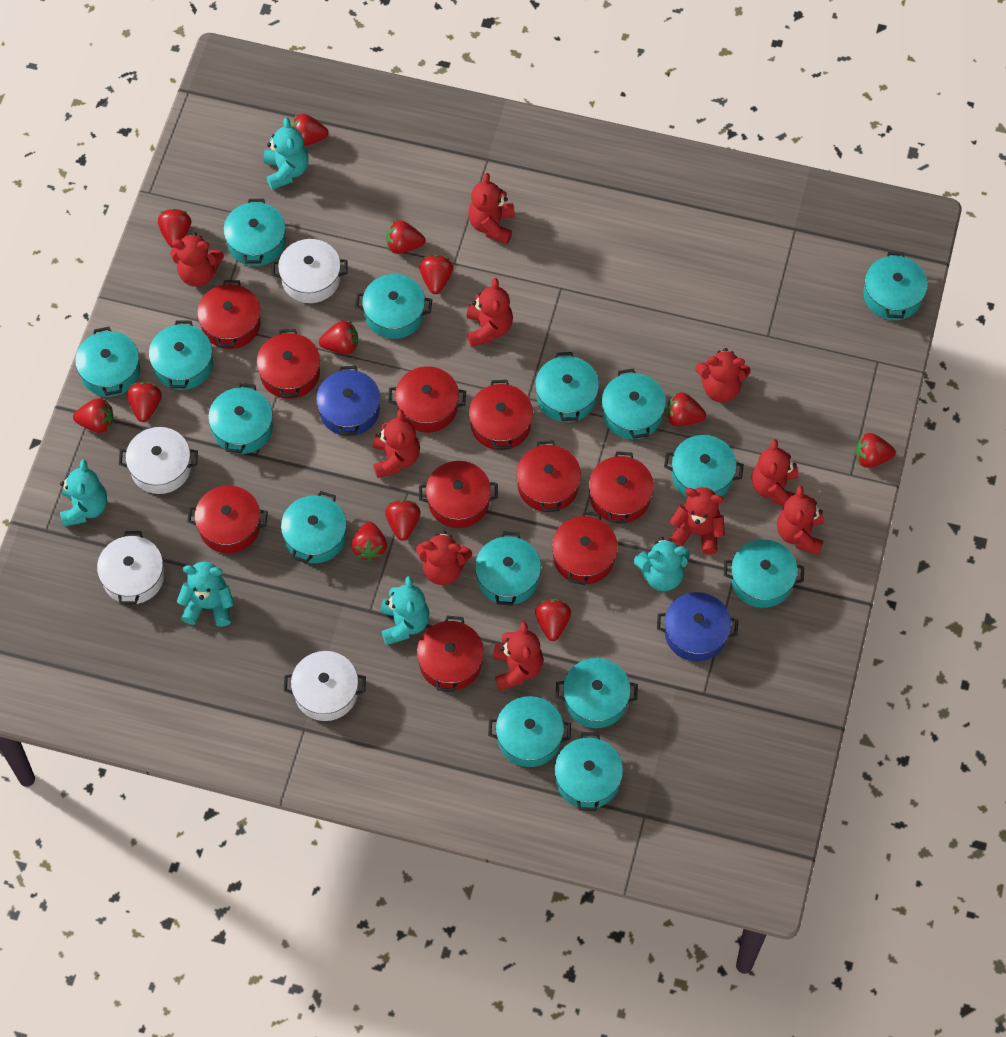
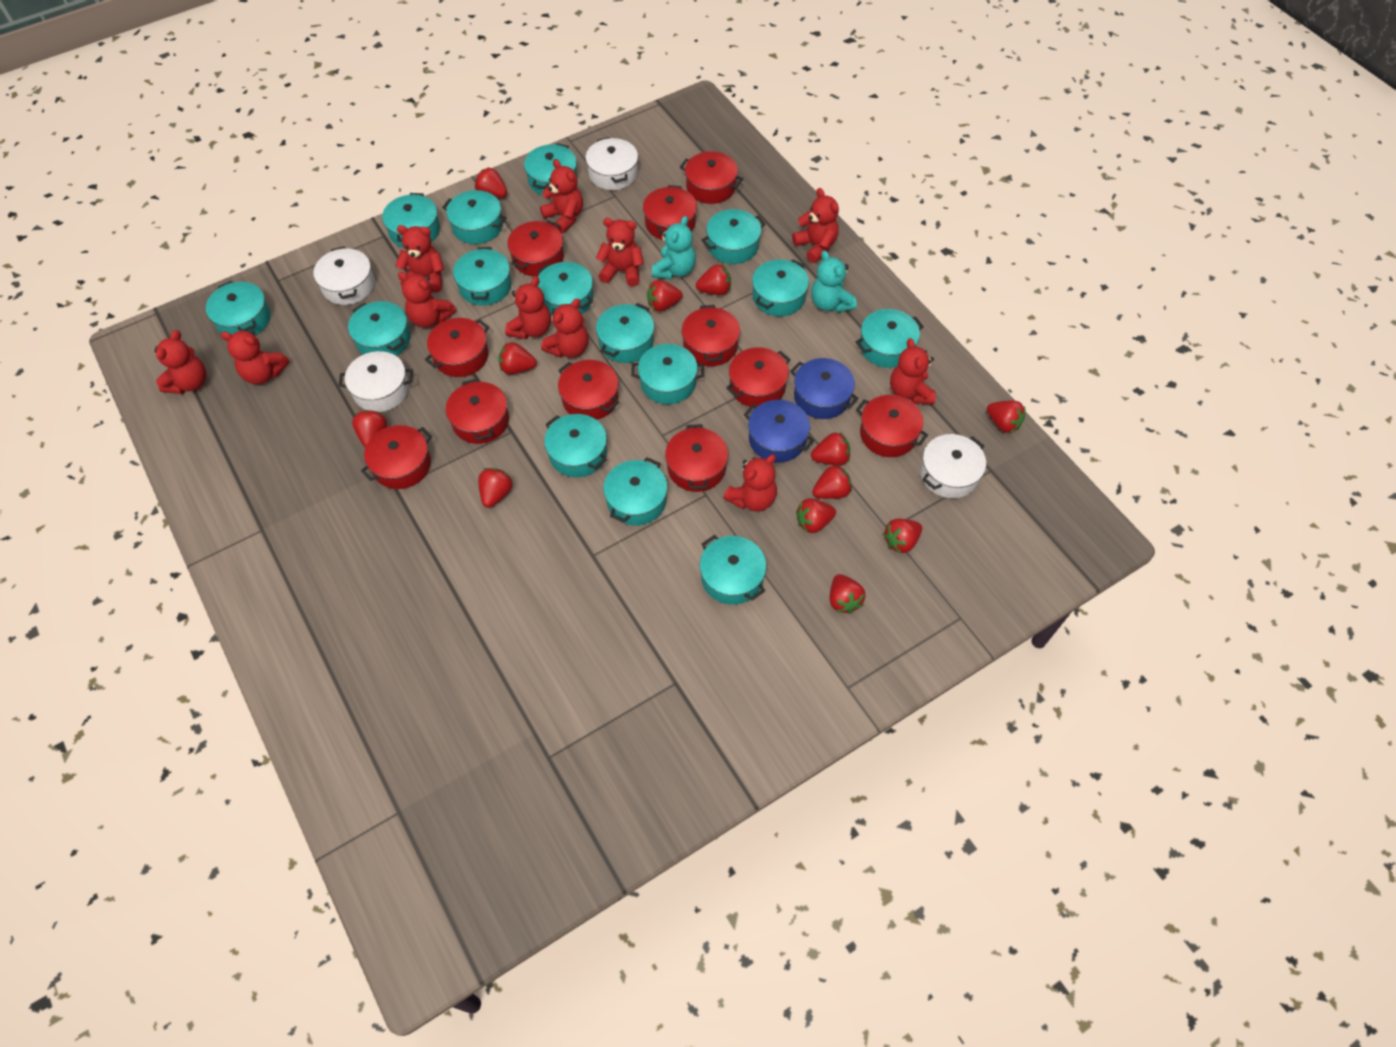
red pot: [187,486,268,553] [197,280,261,349] [256,329,320,399] [388,366,466,433] [417,615,484,692] [419,461,498,528] [469,380,533,450] [516,440,581,512] [552,511,618,585] [589,451,654,524] = 10 -> [361,425,432,489] [425,318,489,377] [446,378,509,444] [507,220,564,276] [558,360,619,420] [643,185,697,240] [665,424,728,492] [680,151,743,204] [682,305,740,366] [726,347,790,407] [856,395,928,457] = 11
red teddy bear: [170,232,224,287] [373,409,420,478] [416,531,472,585] [467,278,513,347] [468,173,515,244] [493,622,543,691] [669,487,725,554] [695,348,751,402] [752,439,798,506] [777,486,824,555] = 10 -> [154,330,206,394] [221,330,290,384] [396,225,444,293] [398,272,456,328] [505,277,551,339] [540,159,583,234] [541,299,588,358] [596,218,644,286] [723,455,777,512] [792,188,839,263] [890,338,936,404] = 11
turquoise teddy bear: [60,459,107,527] [177,561,234,627] [264,118,309,190] [381,576,429,645] [634,537,690,591] = 5 -> [652,216,696,279] [811,250,857,313] = 2

